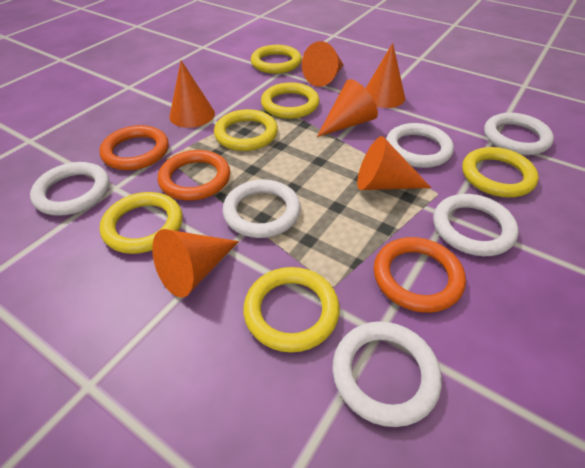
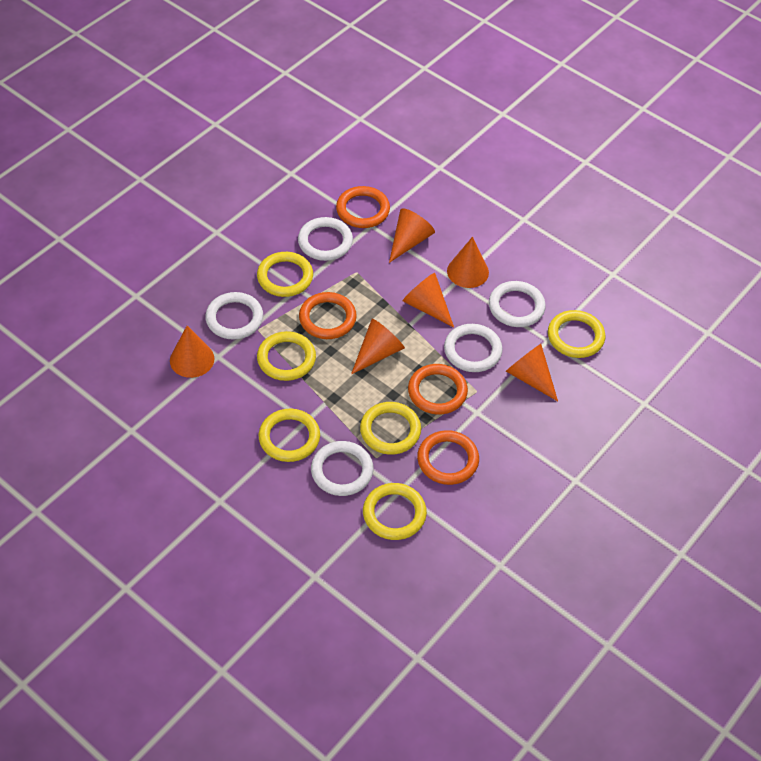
orange ring: [99,125,169,170] [158,150,230,201] [374,237,466,313] = 3 -> [299,292,357,339] [336,186,390,228] [408,364,468,415] [417,430,479,485] = 4
white ring: [30,162,109,216] [223,179,301,238] [333,321,442,427] [386,123,454,168] [433,194,519,256] [484,113,554,155] = 6 -> [205,292,263,340] [298,217,353,261] [311,441,374,496] [444,324,503,372] [489,281,546,327] = 5

